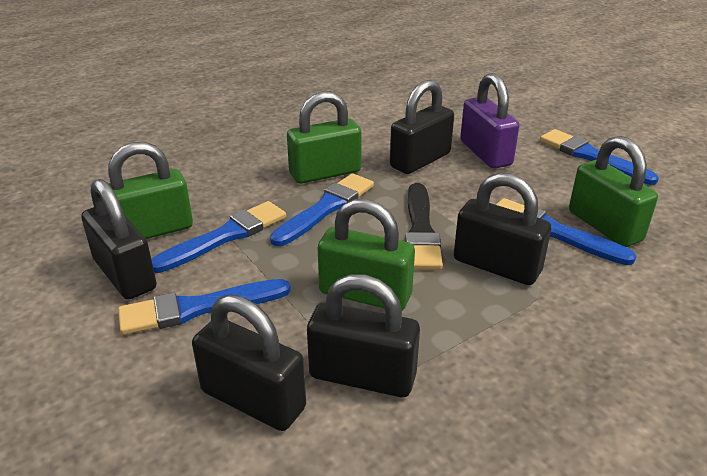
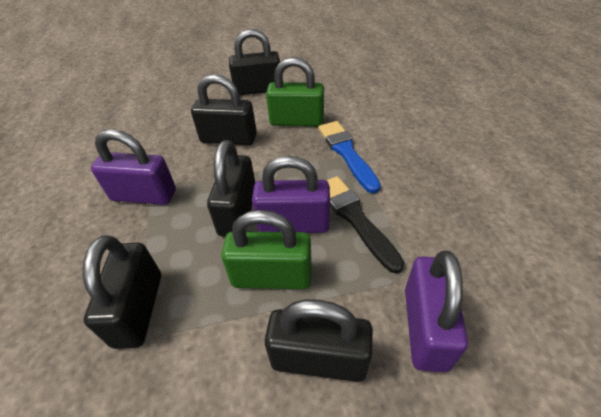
blue brush: [118,279,291,335] [151,201,286,273] [270,173,374,246] [496,198,636,265] [540,129,659,185] = 5 -> [318,121,381,193] = 1
green padlock: [108,142,193,239] [287,91,362,184] [318,199,415,311] [569,136,658,247] = 4 -> [221,210,312,289] [266,57,324,127] = 2
purple padlock: [460,73,519,169] = 1 -> [91,129,176,205] [252,156,330,233] [405,251,468,373] = 3

